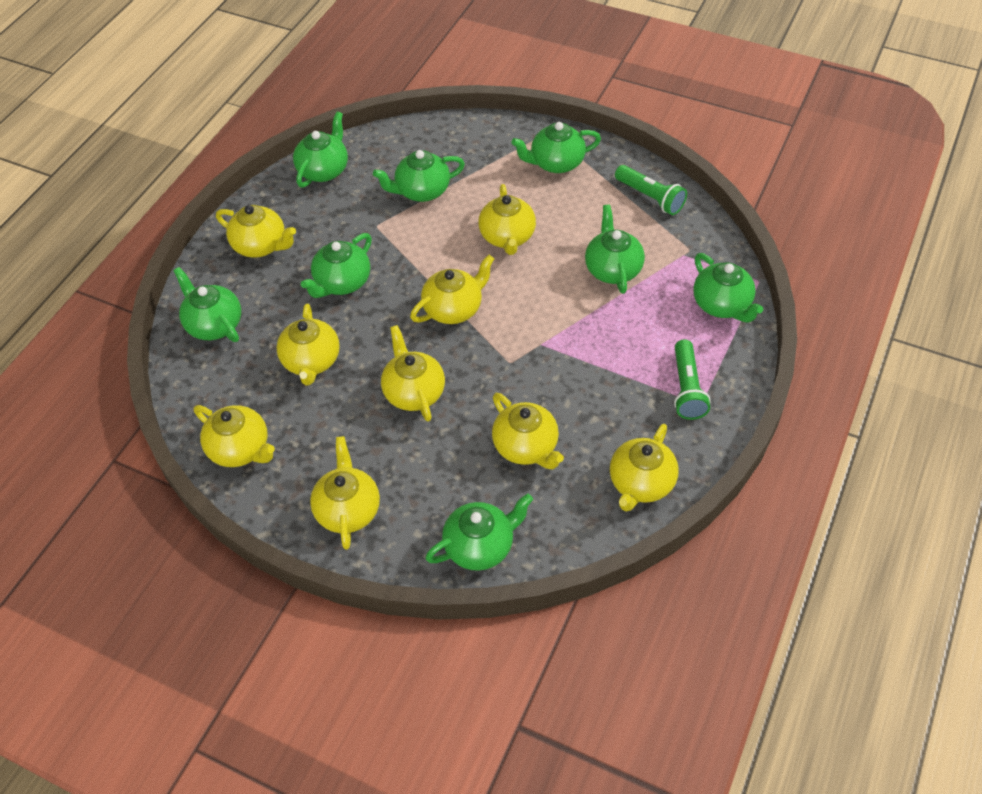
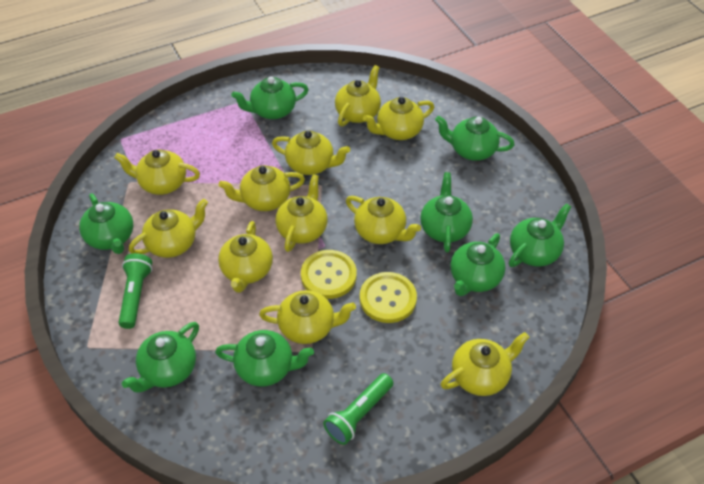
yellow button: none = 0 -> [301,250,357,299] [360,272,417,323] = 2
yellow teapot: [194,405,275,467] [216,205,296,258] [276,304,340,386] [310,436,380,550] [381,325,445,422] [410,255,494,324] [478,184,536,255] [492,393,564,469] [610,424,679,512] = 9 -> [114,149,200,195] [129,199,208,258] [218,221,273,293] [219,165,305,211] [259,290,356,344] [272,131,350,175] [276,174,327,252] [335,65,381,126] [346,196,421,244] [363,97,434,140] [441,332,529,396] = 11

